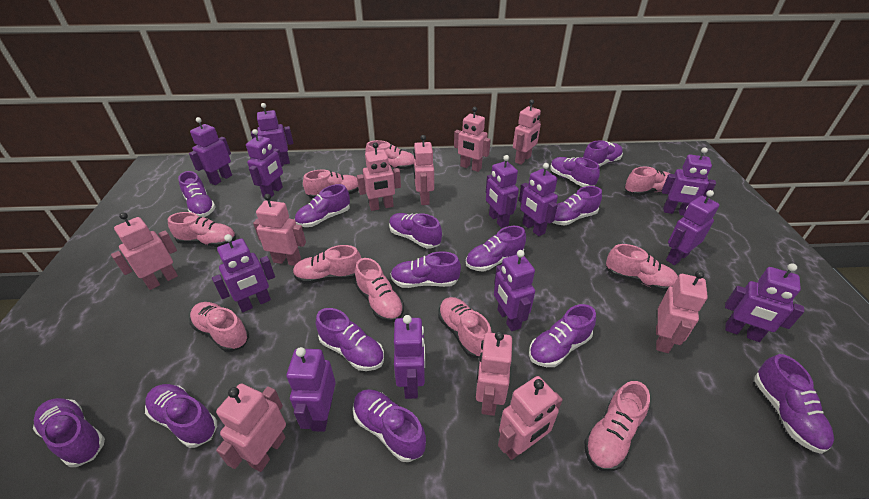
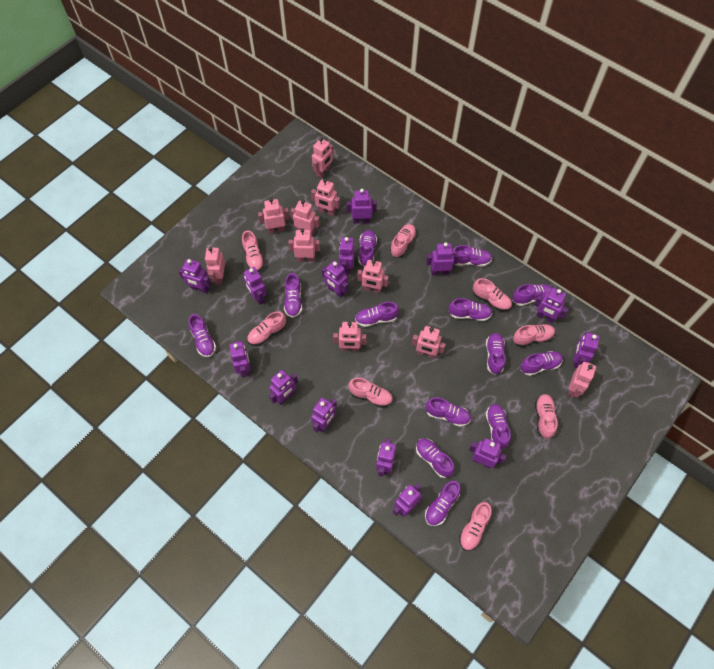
pink shoe: [168,212,236,247] [190,302,249,352] [293,245,361,284] [303,170,359,199] [355,258,404,322] [365,140,414,170] [438,297,492,358] [584,381,650,471] [606,244,678,291] [625,167,670,196] = 10 -> [242,231,265,272] [247,311,286,346] [348,378,393,408] [390,224,417,258] [459,502,492,551] [473,278,512,311] [513,324,555,347] [535,394,557,439] = 8
purple robot: [189,117,232,185] [212,234,275,312] [246,129,284,197] [251,103,293,165] [287,347,336,432] [394,315,425,399] [486,155,519,228] [494,250,535,331] [519,163,558,236] [662,147,716,216] [666,190,719,265] [725,263,804,342] = 12 -> [178,259,211,293] [229,340,250,377] [244,267,267,305] [269,370,298,405] [311,398,337,433] [322,261,348,298] [339,237,355,275] [347,189,377,224] [376,438,396,477] [393,483,422,516] [426,242,459,275] [469,438,506,468] [534,288,568,323] [573,332,599,368] = 14
purple shoe: [33,398,105,467] [145,384,217,448] [178,171,216,217] [295,184,350,227] [316,308,384,371] [353,389,426,462] [389,213,442,249] [390,251,461,288] [466,226,526,272] [529,304,596,367] [551,157,600,187] [552,186,602,225] [583,140,623,167] [754,354,834,454] = 14 -> [189,314,216,357] [284,273,302,318] [355,302,399,327] [358,230,377,266] [416,438,455,478] [425,481,461,526] [426,397,471,427] [449,298,493,321] [453,245,492,266] [486,333,505,375] [486,404,511,449] [512,284,552,306] [521,351,563,376] = 13

